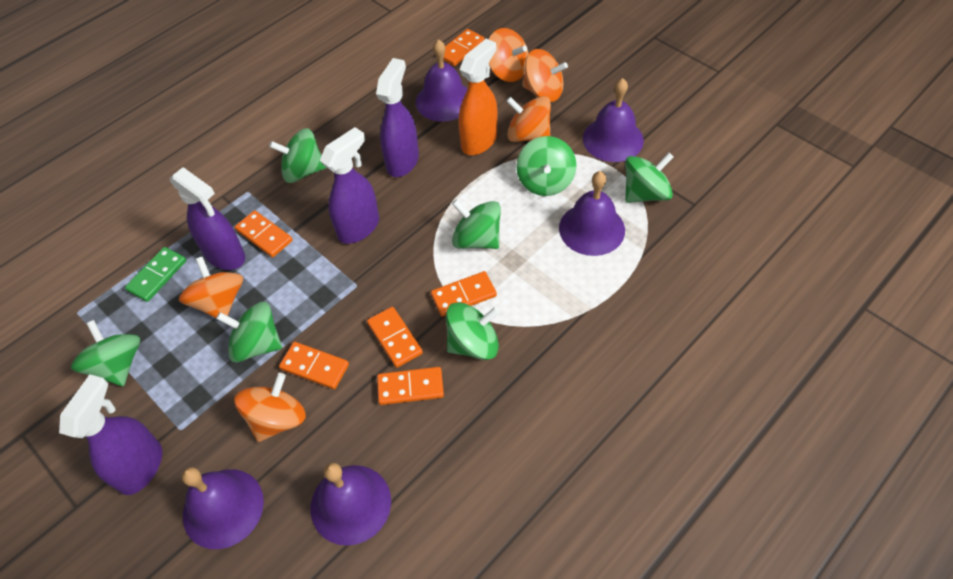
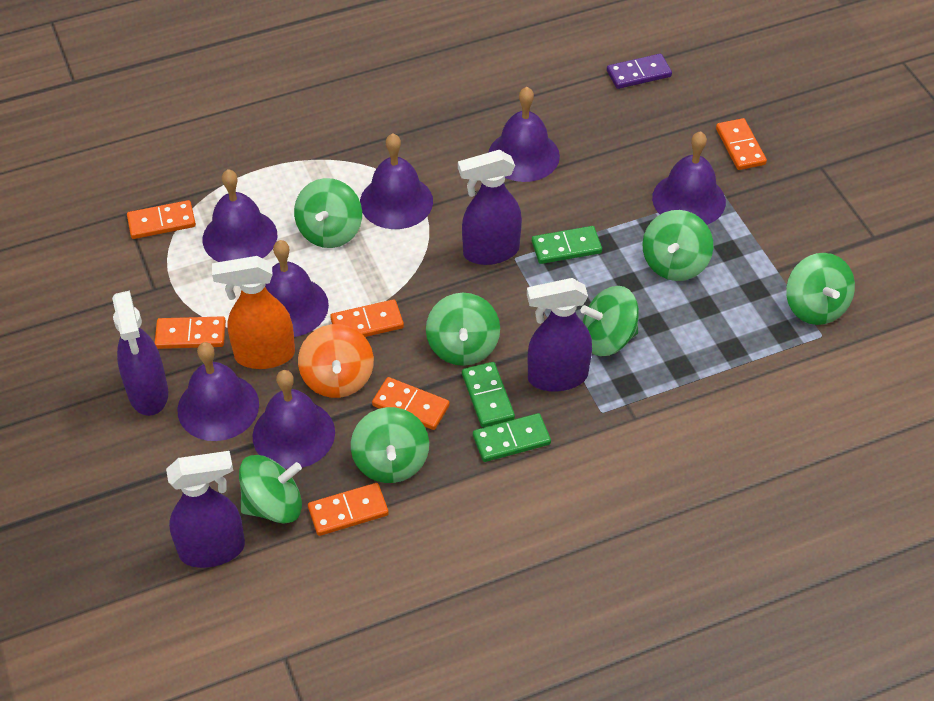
green domino: [125,247,186,302] = 1 -> [462,362,515,427] [473,413,551,462] [532,226,602,264] = 3
orange spinning top: [179,256,243,318] [234,373,306,442] [489,28,529,82] [506,96,551,142] [522,49,568,102] = 5 -> [298,324,374,398] = 1
purple bell: [182,467,264,549] [311,463,391,546] [416,39,468,122] [559,171,625,256] [583,78,644,162] = 5 -> [177,342,259,441] [203,169,277,262] [253,370,335,469] [265,240,329,337] [360,133,433,229] [488,87,560,182] [652,131,726,225] = 7
purple domino: none = 0 -> [607,54,672,89] = 1

